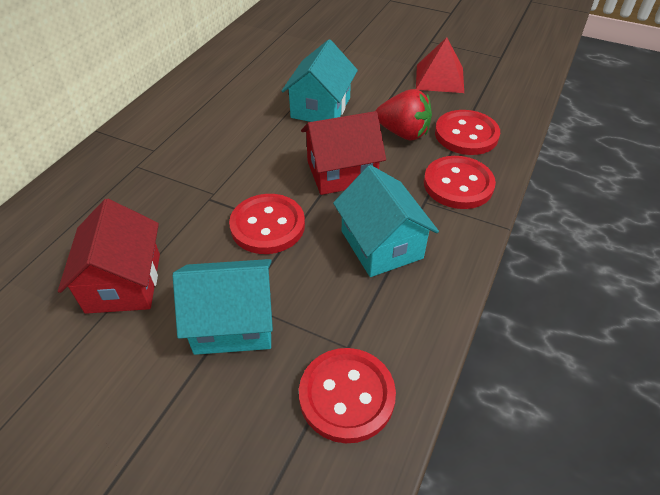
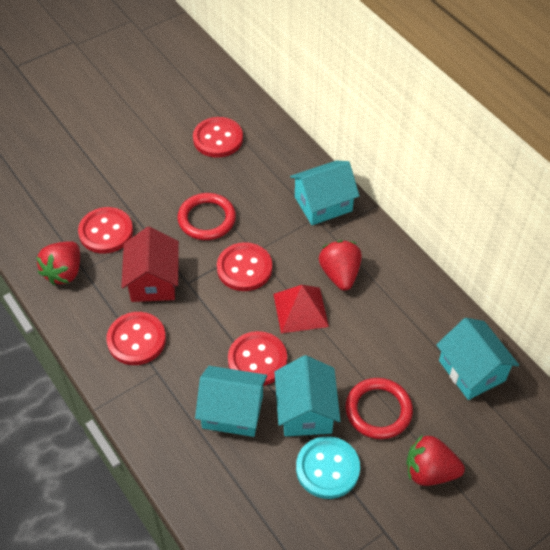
red button: [229,194,305,254] [299,348,396,443] [424,156,496,209] [435,110,500,155] = 4 -> [78,207,133,254] [106,312,166,365] [193,117,243,158] [217,242,272,291] [228,331,287,386] = 5
red house: [58,199,160,314] [301,111,386,195] = 2 -> [121,227,179,302] = 1
red ring: none = 0 -> [177,193,236,240] [345,378,413,439] = 2
red strawberry: [376,89,432,140] = 1 -> [37,241,80,285] [319,240,362,291] [407,435,465,486] = 3
turquoise button: none = 0 -> [296,436,360,499] = 1
turquoise house: [173,259,273,355] [282,40,358,122] [333,165,439,277] = 3 -> [195,366,267,437] [275,355,341,436] [290,161,359,225] [436,318,519,400] = 4

